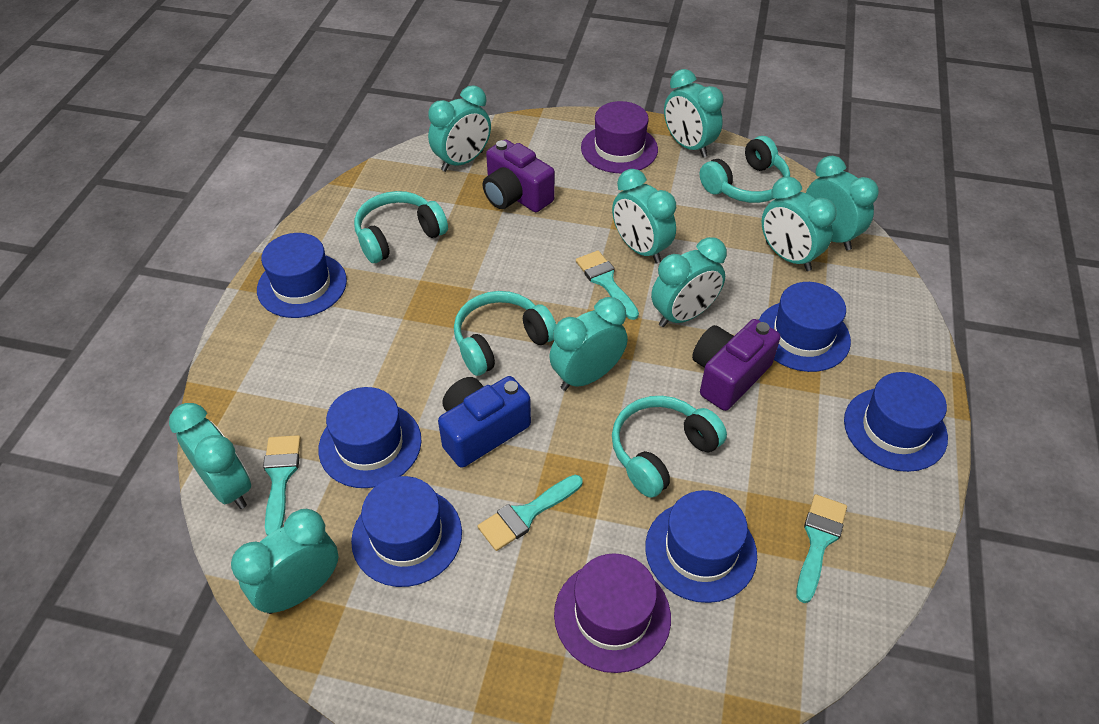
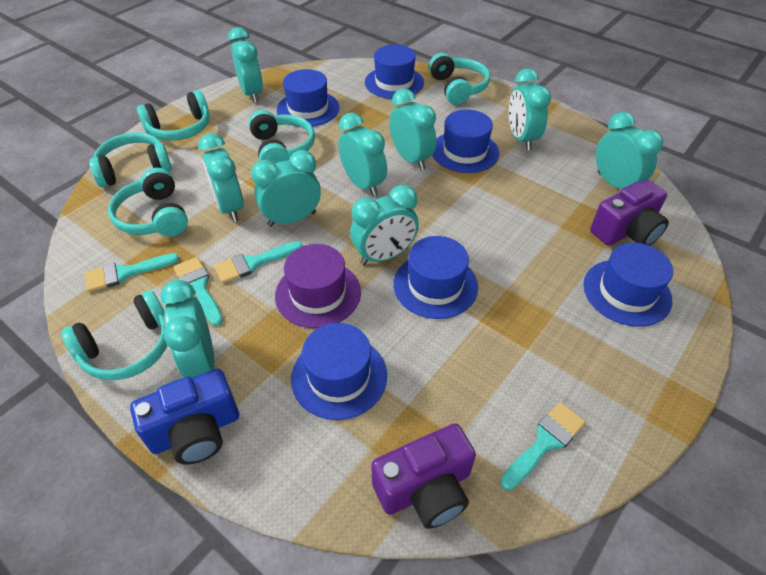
purple hat: [554,553,671,673] [581,101,658,173] = 2 -> [275,244,361,328] = 1
turquoise headphones: [354,191,448,263] [454,291,556,376] [612,396,727,497] [700,136,790,203] = 4 -> [61,290,167,380] [89,133,172,188] [108,168,188,236] [137,90,210,141] [248,110,315,164] [429,53,490,105] = 6

